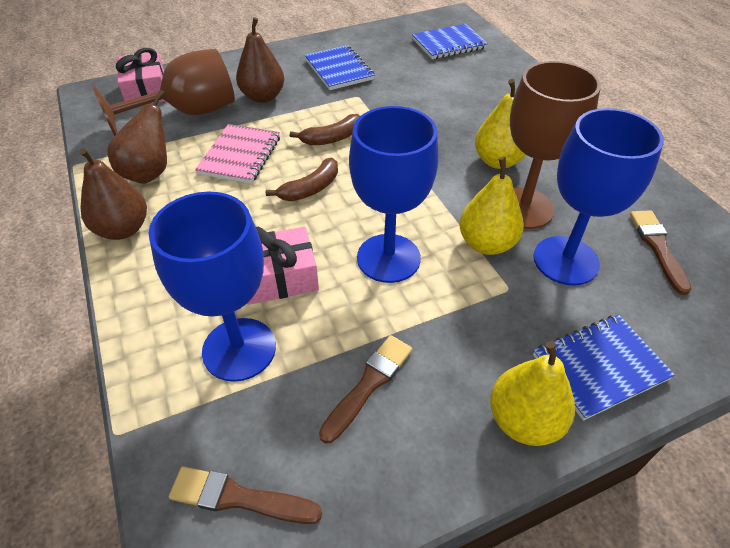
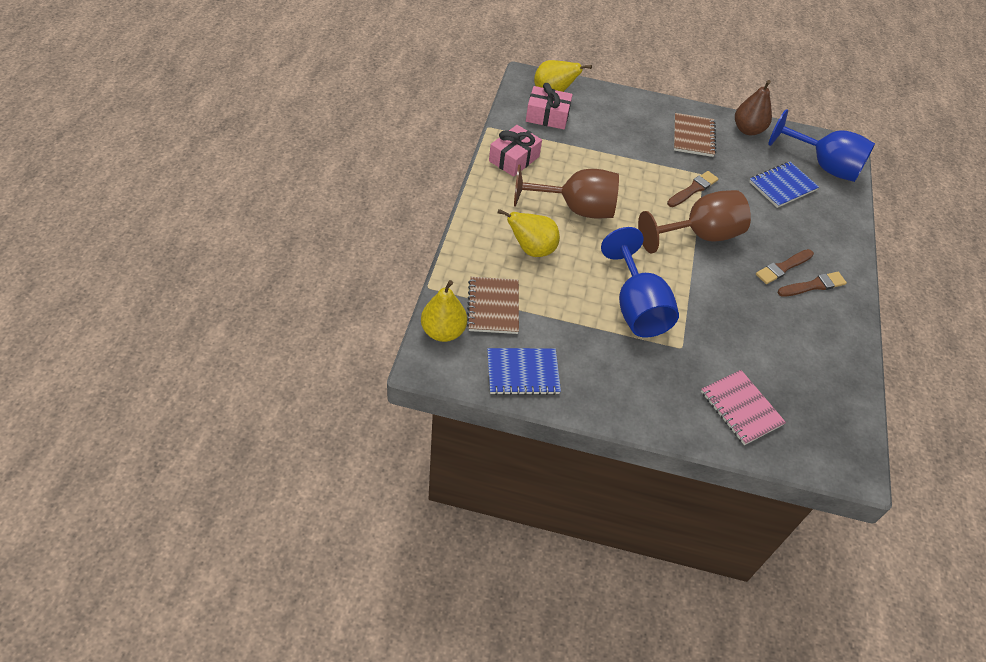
blue goblet: [148,192,276,382] [349,106,438,283] [533,108,664,286] = 3 -> [601,227,679,338] [768,109,875,182] = 2
blue notebook: [305,45,375,90] [412,24,488,59] [533,314,675,421] = 3 -> [487,348,561,395] [749,162,819,208] = 2
brown banana: [266,158,338,201] [290,114,360,145] = 2 -> none = 0
brown notebook: none = 0 -> [467,277,519,334] [674,113,716,157] = 2
brown pear: [79,148,147,240] [107,90,167,184] [236,17,284,103] = 3 -> [735,80,772,135] = 1

